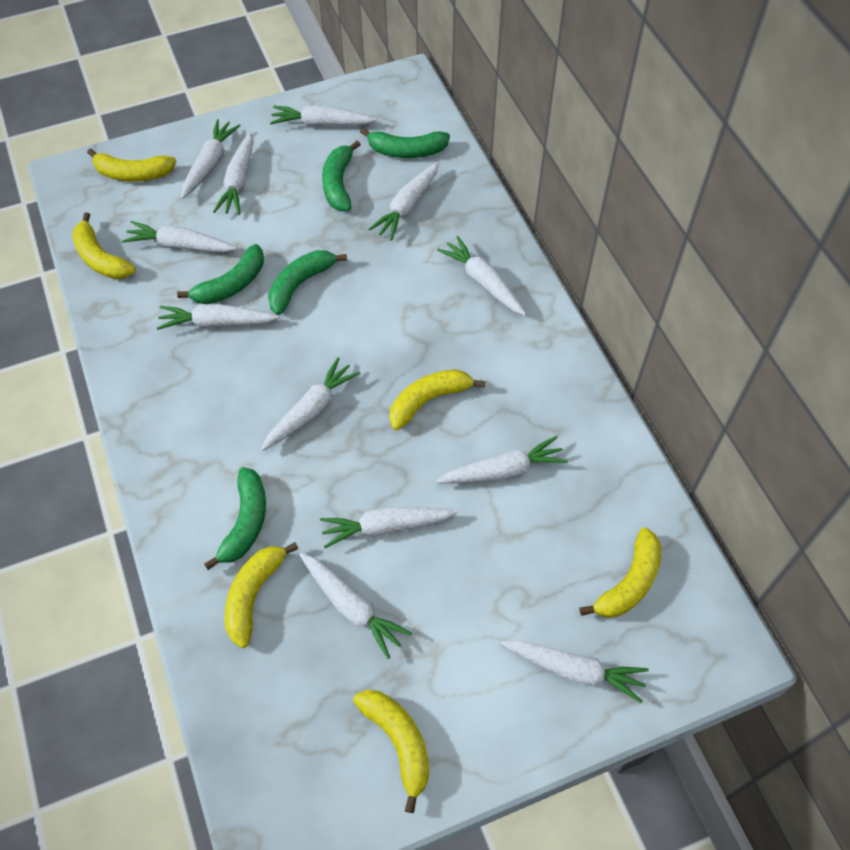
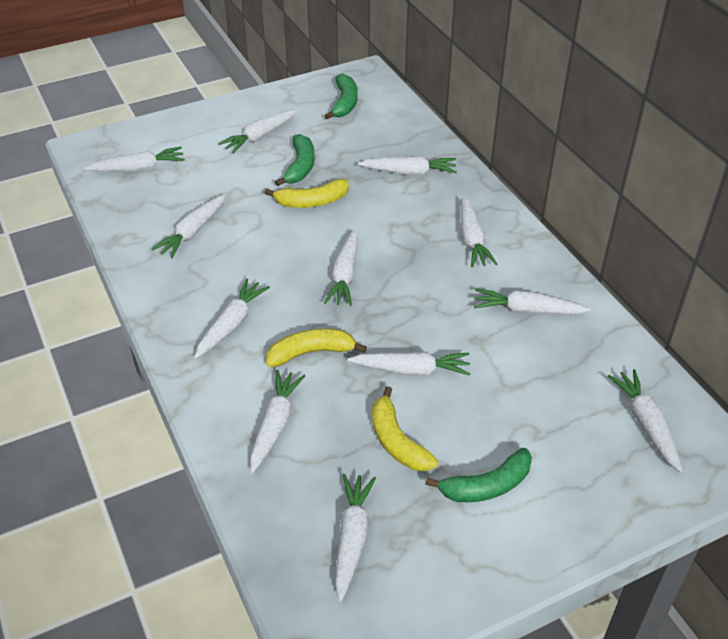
green banana: [177,244,264,304] [204,467,266,570] [268,250,347,315] [322,140,361,211] [360,128,450,158] = 5 -> [275,134,315,186] [325,74,358,119] [425,448,532,502] = 3
yellow banana: [72,213,136,279] [87,148,177,182] [225,542,298,648] [353,690,429,813] [390,369,485,430] [580,528,661,618] = 6 -> [265,179,349,208] [266,328,367,367] [372,386,438,471] = 3

